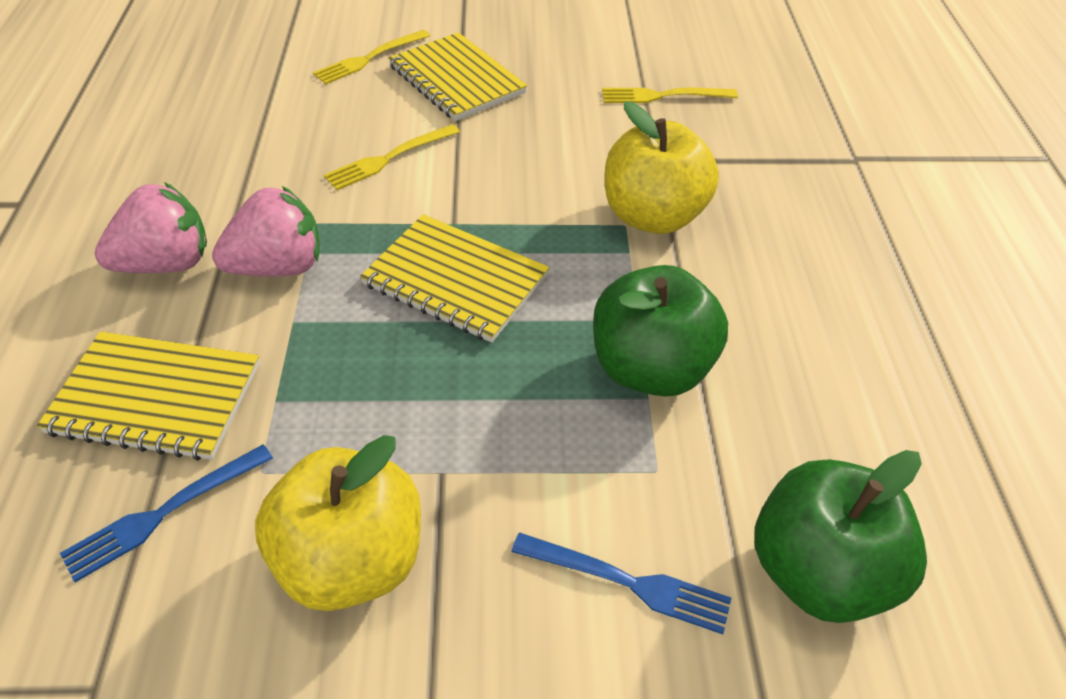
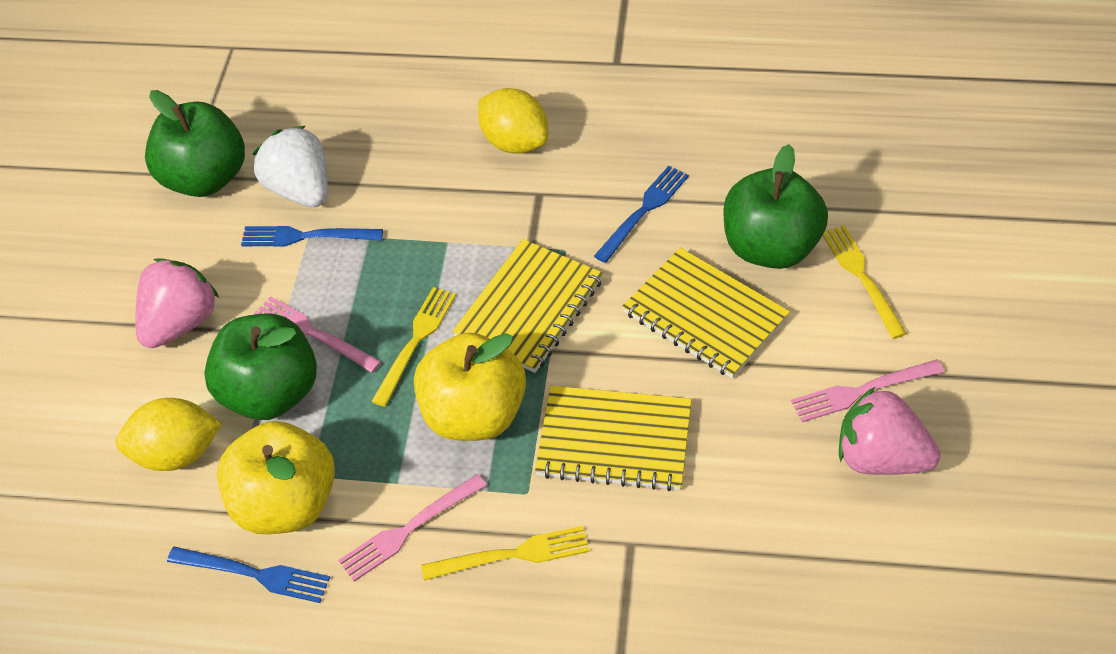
blue fork: [60,444,273,582] [511,532,731,634] = 2 -> [167,547,330,603] [241,226,383,246] [594,166,689,263] = 3
green apple: [593,265,728,397] [754,450,927,623] = 2 -> [145,90,245,197] [204,313,317,420] [723,144,828,269] = 3
pink fork: none = 0 -> [254,296,381,373] [338,474,487,581] [791,360,944,422] = 3
white strawberry: none = 0 -> [253,126,328,207] = 1
yellow lemon: none = 0 -> [116,398,222,471] [478,88,548,154] = 2

